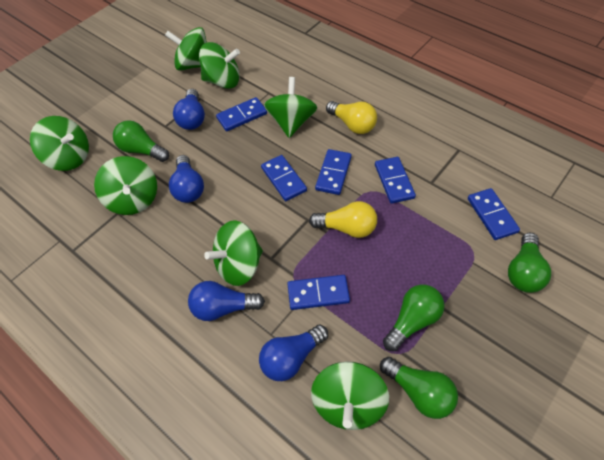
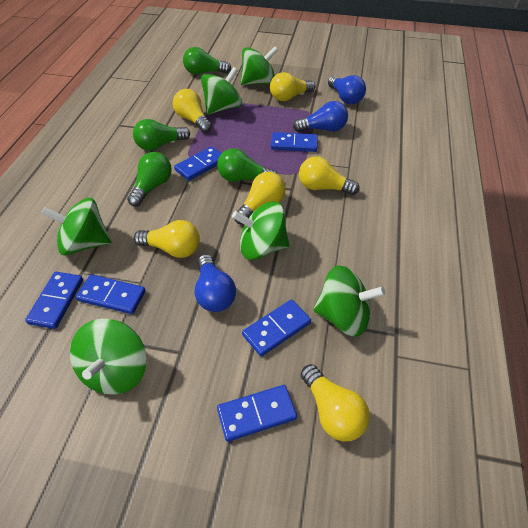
blue light bulb: [169,155,204,203] [173,89,205,130] [188,281,265,321] [259,325,328,381] = 4 -> [195,254,236,312] [293,101,348,132] [328,75,366,104] = 3
green spinning top: [30,116,89,171] [94,156,157,215] [165,27,207,71] [199,42,240,89] [204,220,263,286] [264,77,318,138] [311,361,389,430] = 7 -> [41,198,111,255] [70,319,147,395] [201,67,242,115] [232,202,290,260] [241,46,278,85] [313,265,385,337] = 6
yellow light bulb: [309,201,377,238] [326,101,377,134] = 2 -> [134,220,200,258] [173,89,212,133] [234,172,286,225] [270,72,316,101] [299,156,360,195] [301,364,370,442] = 6

